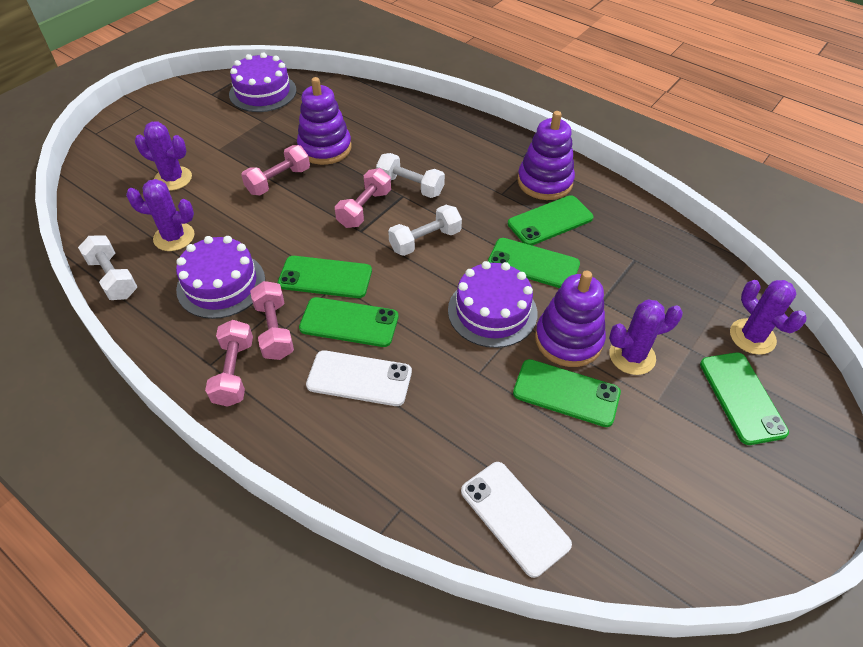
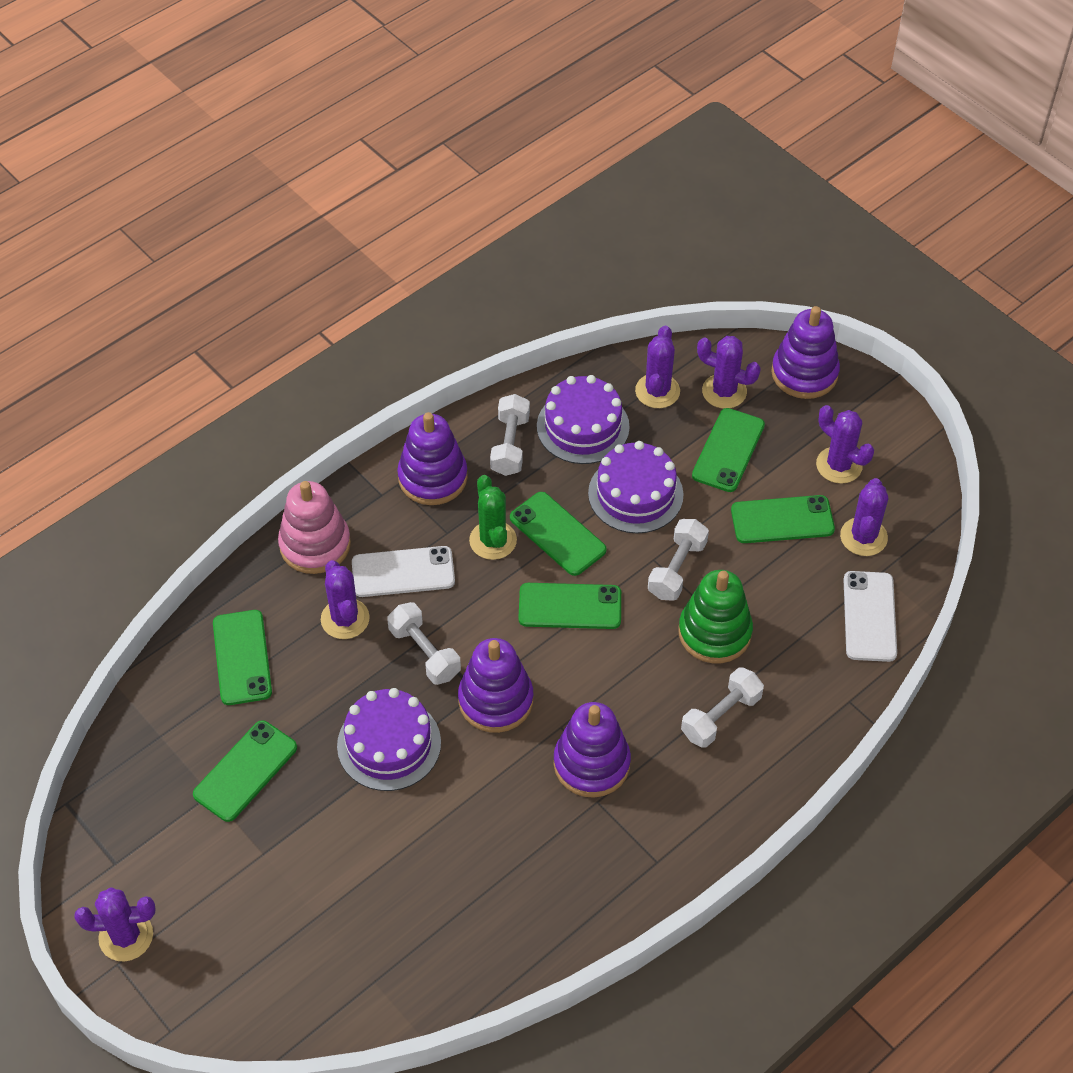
green cactus: none = 0 -> [469,475,517,560] = 1
green stacking toy: none = 0 -> [678,570,753,663] = 1
pink dumbbell: [205,320,253,407] [241,145,310,195] [250,281,294,360] [335,168,391,228] = 4 -> none = 0
pink stacking toy: none = 0 -> [278,481,351,574] = 1
purple cactus: [126,179,195,251] [135,121,192,191] [609,299,683,375] [730,280,807,355] = 4 -> [74,887,155,961] [321,560,370,639] [635,326,680,408] [697,336,761,409] [816,405,874,484] [840,478,888,556] = 6
purple stacking toy: [297,77,352,165] [517,111,575,200] [535,271,606,367] = 3 -> [397,412,468,505] [458,638,533,733] [554,702,631,798] [771,306,840,399] = 4
white dumbbell: [78,236,137,300] [376,153,445,198] [388,205,462,256] = 3 -> [387,602,461,685] [490,394,530,476] [648,519,709,601] [681,667,764,748] = 4

